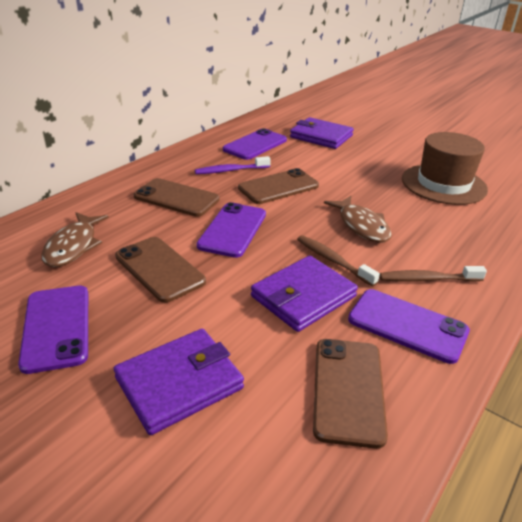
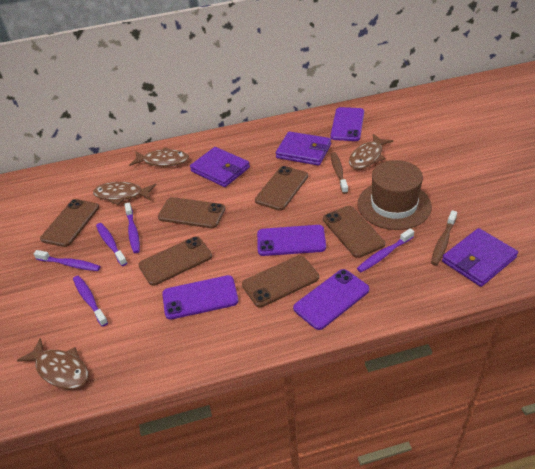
brown fish: [41,212,109,267] [324,196,392,243] = 2 -> [17,338,89,389] [93,182,156,205] [129,147,189,167] [349,134,393,169] = 4
brown phone: [115,237,206,303] [134,178,220,217] [238,168,319,204] [313,339,388,449] = 4 -> [40,199,99,247] [138,236,212,286] [158,197,226,228] [242,255,319,307] [255,166,308,211] [323,206,385,258] = 6
purple toothbrush: [195,156,271,174] = 1 -> [34,250,101,271] [73,276,108,327] [96,223,127,266] [124,202,140,253] [357,228,414,272] = 5

